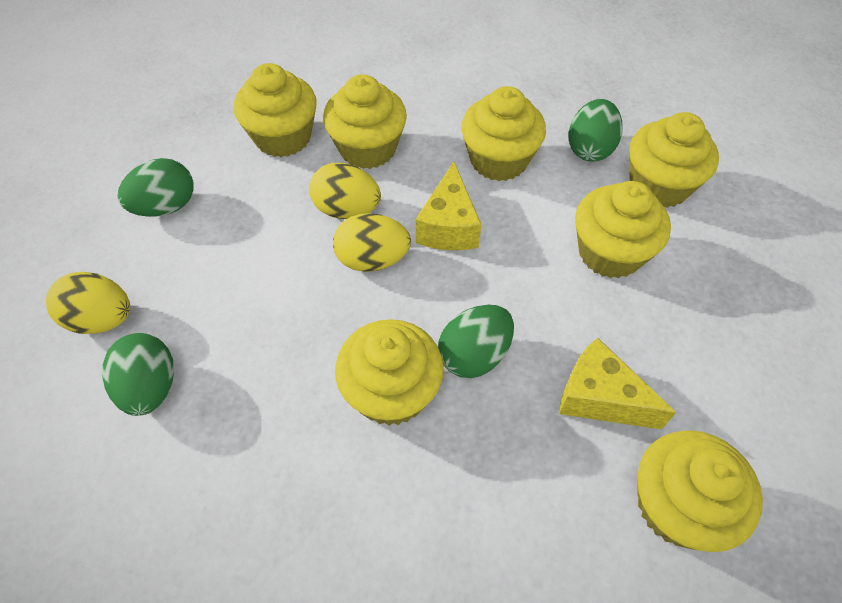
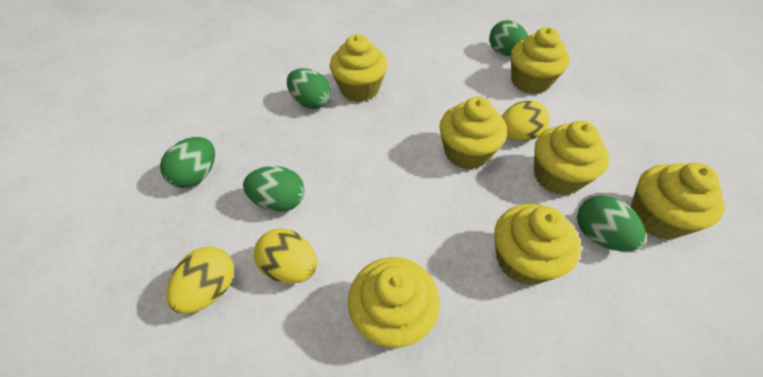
green egg: [102,333,174,416] [117,158,194,217] [438,305,514,378] [569,99,622,162] = 4 -> [160,137,215,188] [243,166,305,212] [287,68,331,109] [489,20,528,56] [577,195,646,251] = 5
yellow cheese: [416,161,481,250] [559,337,677,430] = 2 -> none = 0

